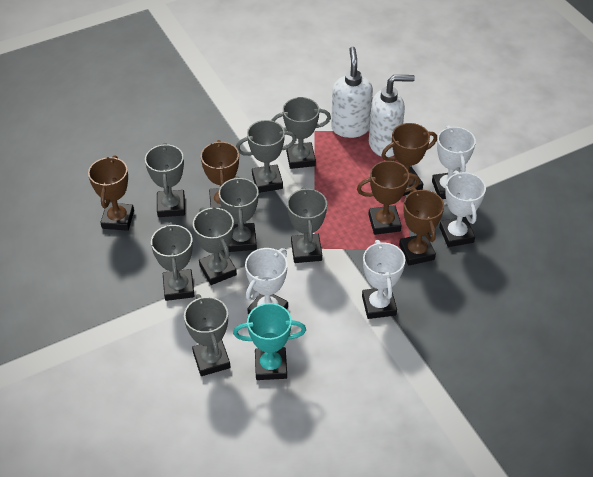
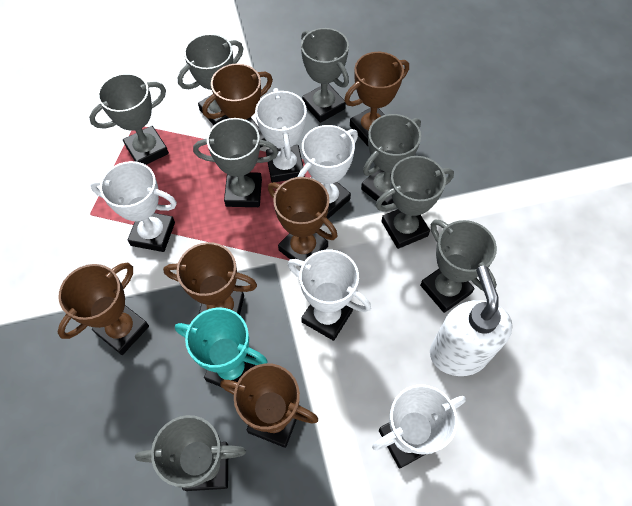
brown trophy: [88,155,134,231] [201,140,239,209] [357,161,420,235] [381,123,437,196] [399,188,444,265] = 5 -> [58,263,149,355] [163,242,257,315] [202,64,273,148] [220,363,318,448] [268,177,337,267] [344,52,409,146] = 6
white soap dispenser: [331,46,373,138] [369,75,415,157] = 2 -> [430,266,513,376] = 1
white trophy: [245,248,288,315] [362,240,405,319] [432,125,476,199] [439,171,486,247] = 4 -> [90,161,177,252] [255,88,307,183] [288,250,371,341] [297,125,358,219] [372,384,466,469] = 5

